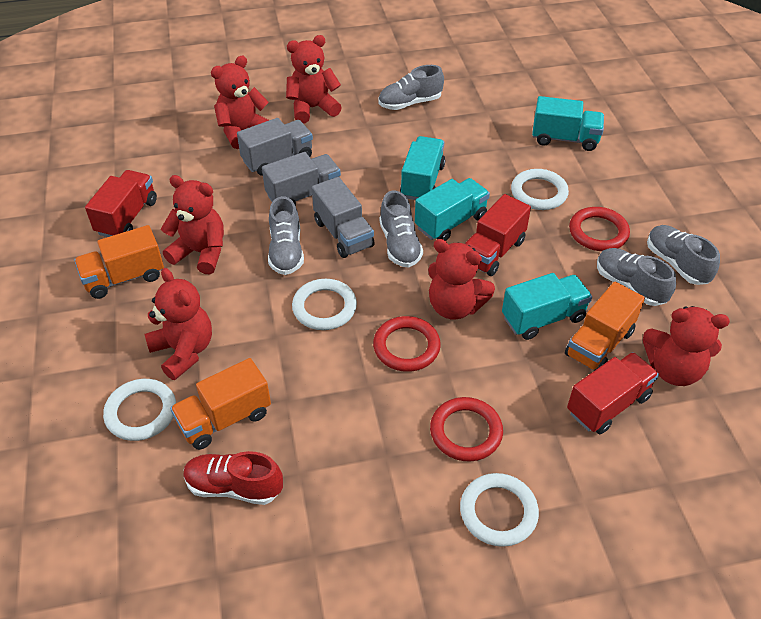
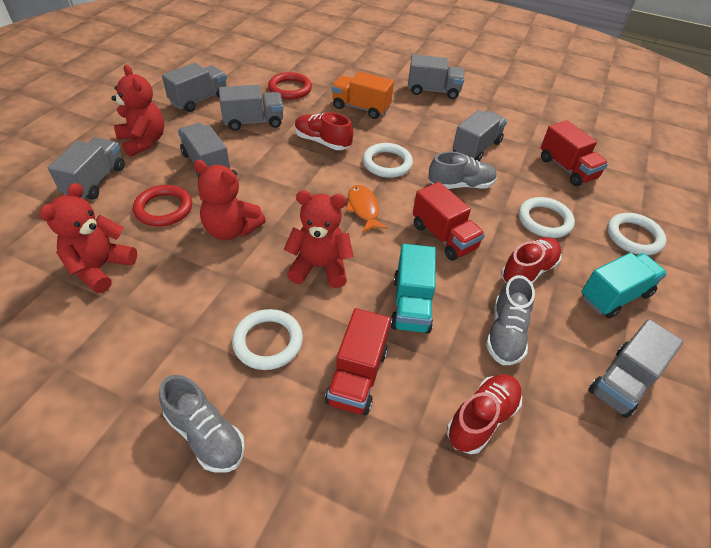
grey shoe: [268,196,304,275] [378,65,444,110] [379,191,423,268] [597,248,676,306] [647,225,720,285] = 5 -> [159,375,245,473] [428,152,497,189] [486,275,535,365] = 3
grey truck: [237,118,313,176] [262,152,341,206] [312,177,375,258] = 3 -> [48,137,125,200] [162,63,227,112] [178,123,230,178] [219,85,283,131] [408,54,464,99] [453,110,507,161] [588,319,684,418] = 7
orange fish: none = 0 -> [345,185,388,232] = 1
orange truck: [74,225,164,299] [170,358,271,450] [565,282,645,371] = 3 -> [332,71,394,119] = 1
red ring: [373,316,441,372] [430,397,503,461] [569,207,630,251] = 3 -> [133,185,192,227] [268,72,312,99] = 2
red shoe: [183,451,283,505] = 1 -> [295,112,353,150] [447,374,522,454] [501,237,562,284] = 3
red teddy bear: [145,268,212,380] [161,175,224,274] [211,56,269,149] [286,35,342,124] [428,239,495,319] [643,306,730,386] = 6 -> [39,183,137,293] [111,65,165,157] [194,160,266,240] [284,191,354,288] = 4
turquoise truck: [400,136,445,200] [415,178,490,241] [502,273,592,340] [532,96,604,151] = 4 -> [390,244,436,334] [581,252,667,318] = 2

